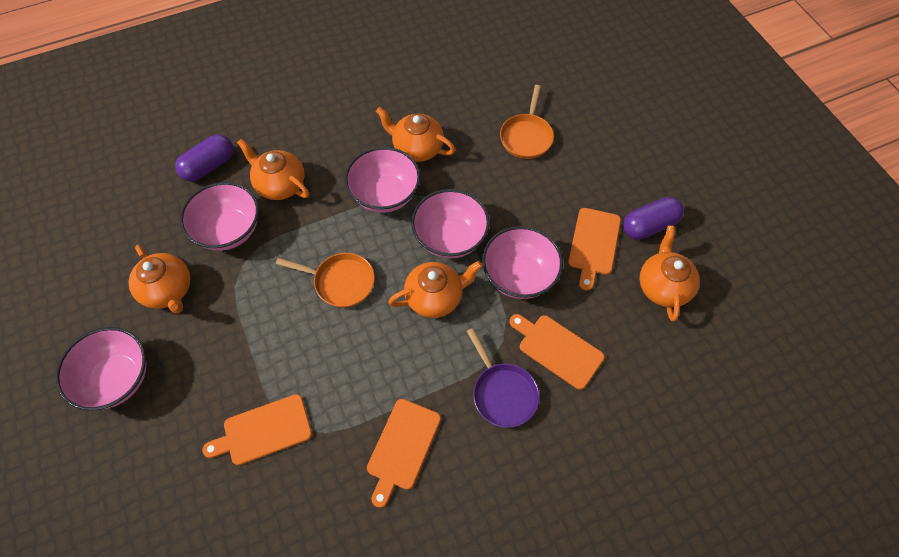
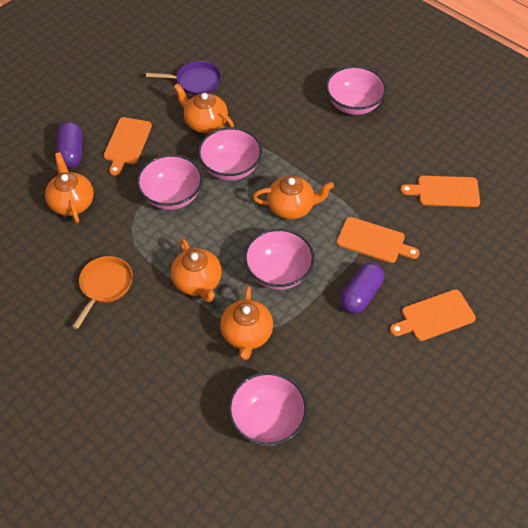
orange pan: [276,253,375,308] [500,85,554,159] = 2 -> [72,256,133,329] = 1

